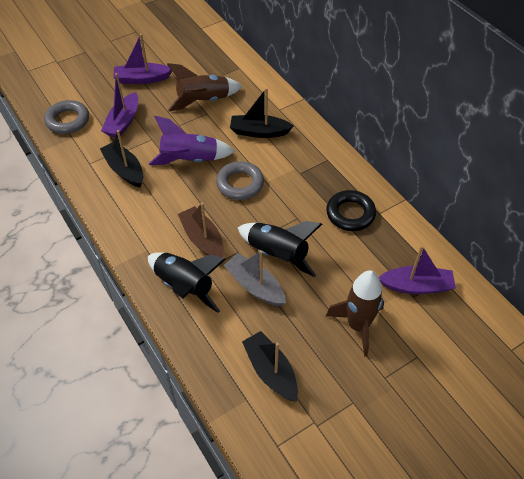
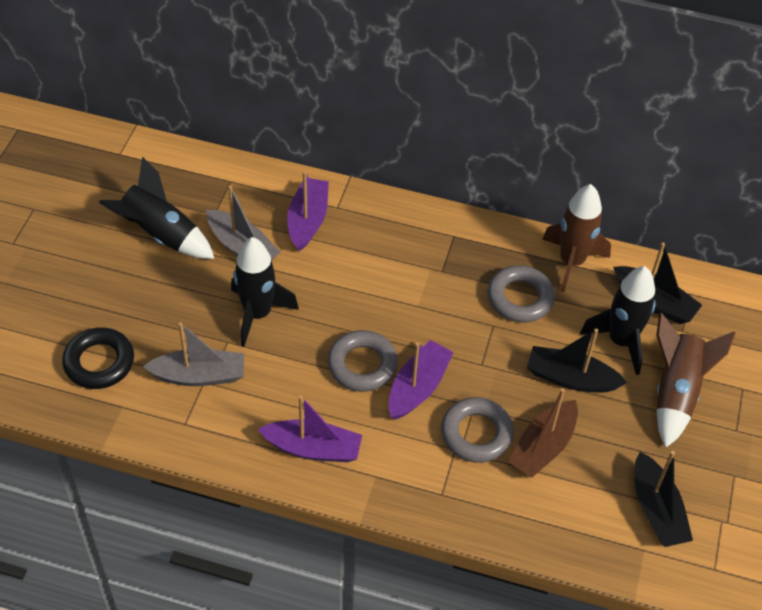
black rocket: [148,252,226,313] [238,221,322,277] = 2 -> [99,157,214,259] [231,237,299,347] [580,266,655,375] = 3
grey boat: [224,250,286,306] = 1 -> [143,322,244,386] [206,185,280,260] = 2
grey ring: [44,100,89,134] [216,161,264,200] = 2 -> [327,330,398,392] [441,397,514,463] [487,265,555,322] = 3
purple rocket: [149,116,235,165] = 1 -> none = 0

